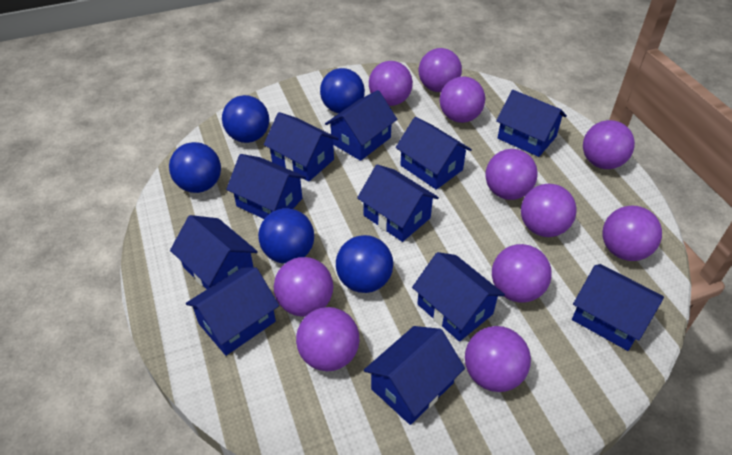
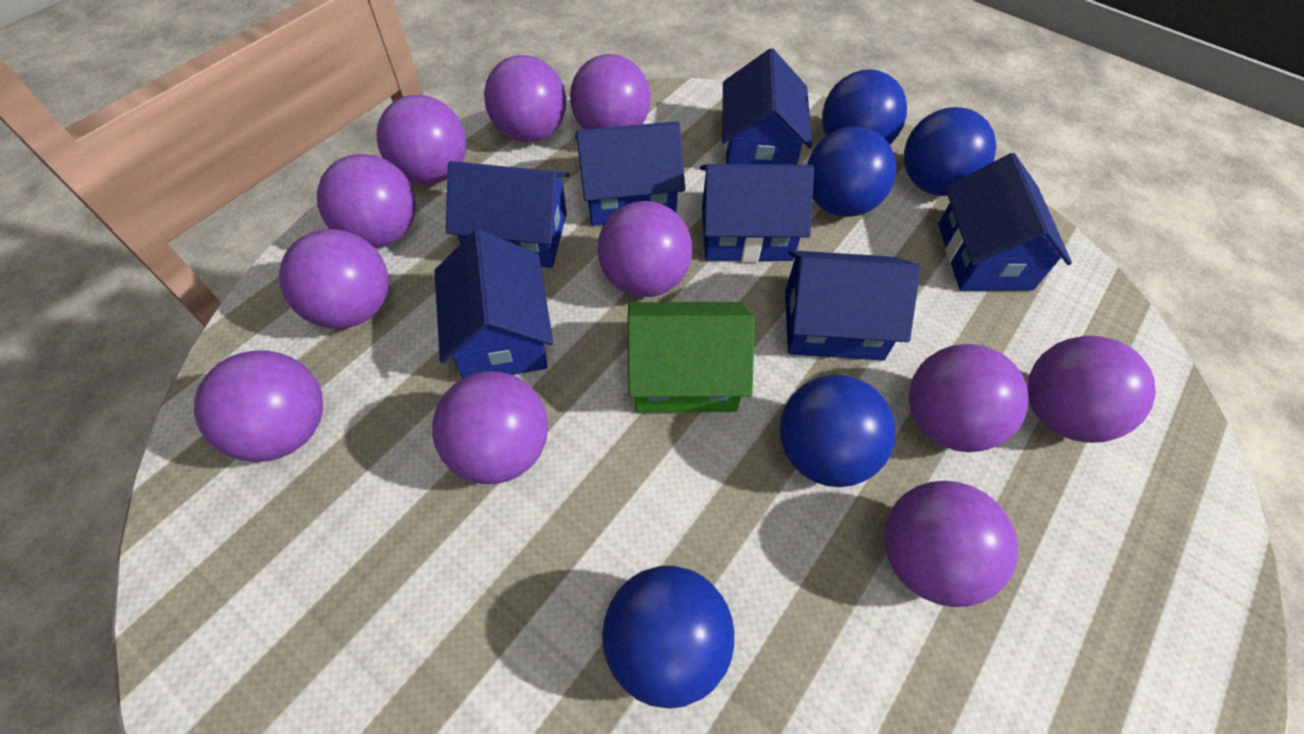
blue house: [170,215,258,289] [186,267,279,356] [226,154,306,219] [264,112,339,182] [325,90,397,161] [357,164,439,242] [364,326,465,425] [396,117,472,190] [412,252,505,342] [496,90,567,157] [572,264,664,351] = 11 -> [434,229,553,379] [446,161,570,268] [575,121,685,226] [700,164,814,262] [722,48,812,165] [785,250,921,361] [938,153,1072,291] = 7
green house: none = 0 -> [628,302,755,413] = 1

